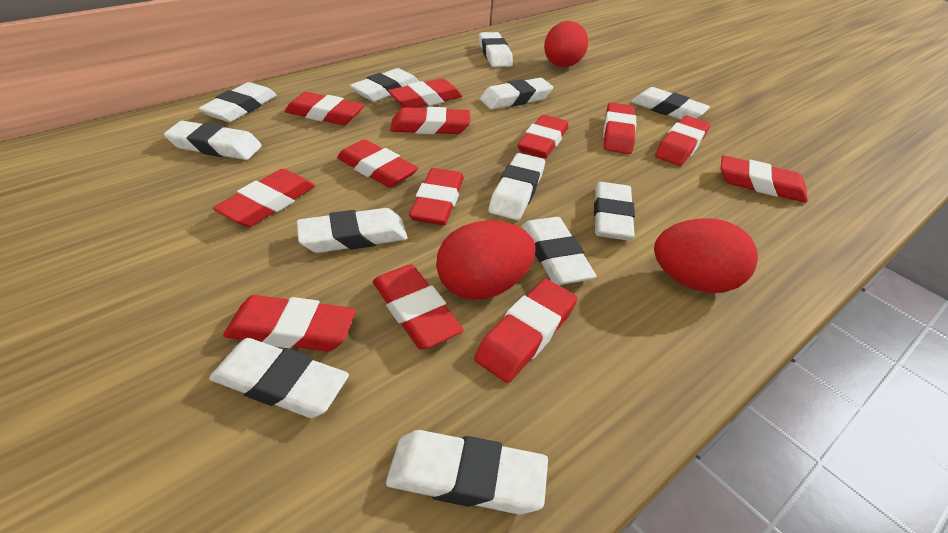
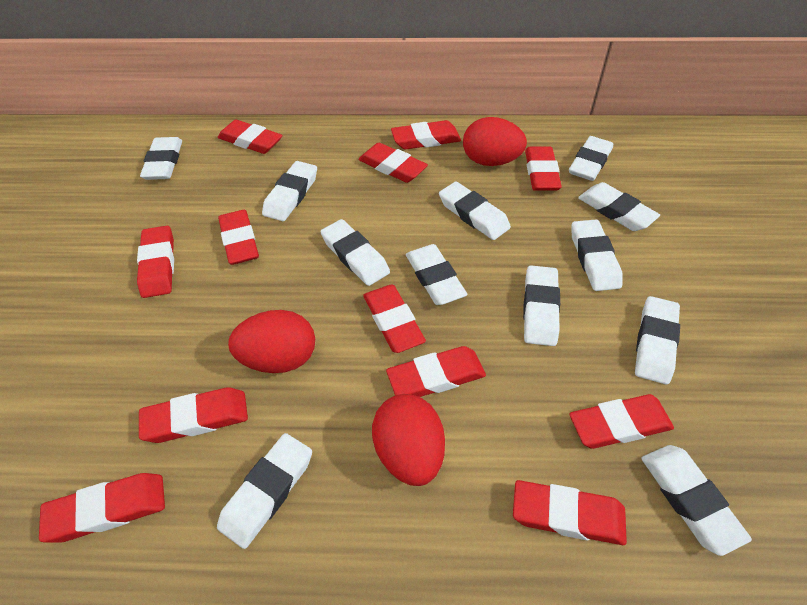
red eraser: [213,169,315,227] [223,295,356,352] [285,92,364,125] [337,139,418,188] [373,264,464,349] [388,78,462,108] [390,107,470,134] [409,168,464,225] [474,279,578,383] [518,115,569,158] [603,102,636,154] [655,116,710,166] [721,155,808,203] = 13 -> [39,473,165,543] [137,226,174,298] [139,387,248,443] [218,120,283,154] [218,210,259,265] [359,143,428,183] [363,284,426,353] [386,346,486,397] [391,120,461,149] [513,480,627,545] [525,147,562,191] [570,394,674,449] = 12

